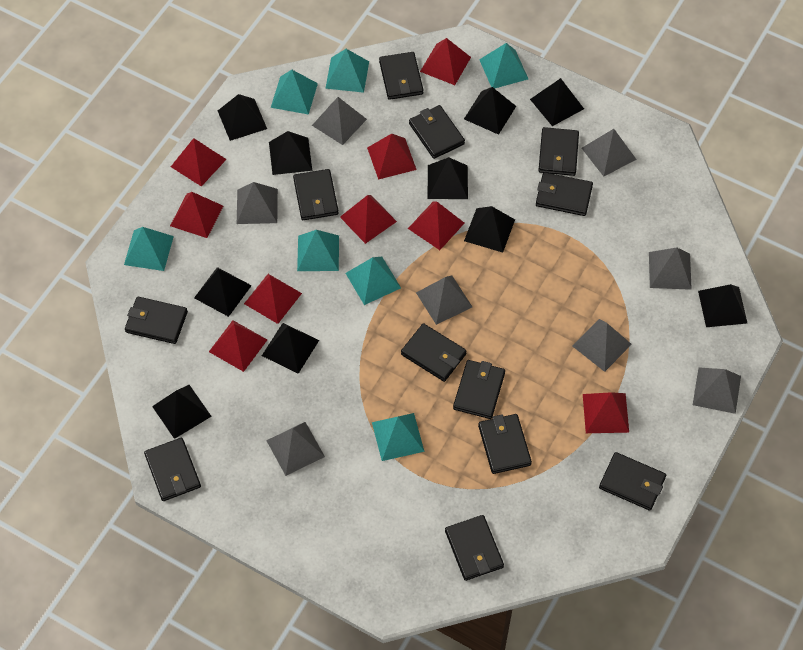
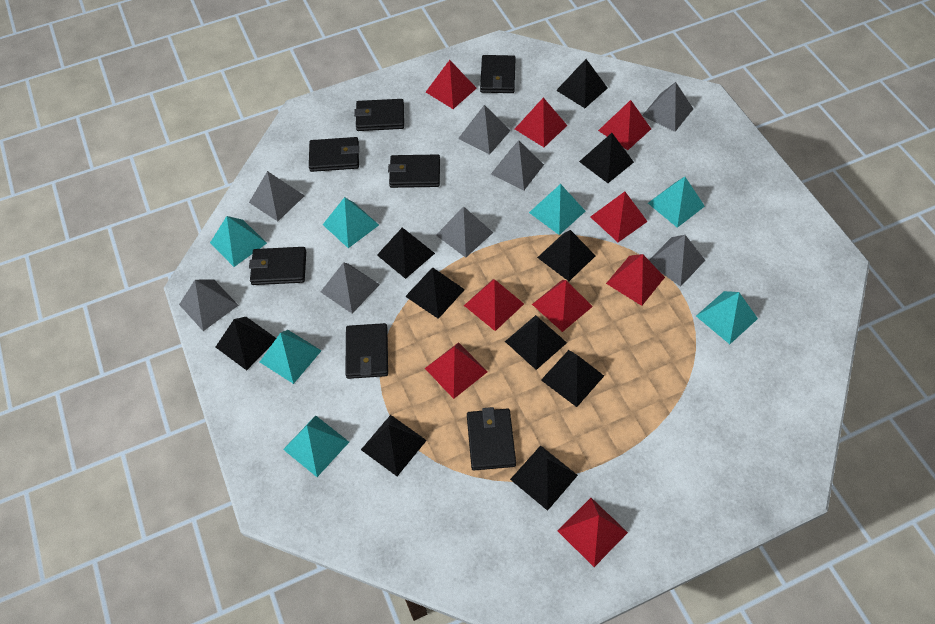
black wallet: [125,297,188,344] [144,438,201,501] [293,169,339,220] [379,52,423,100] [401,323,467,382] [409,105,465,159] [445,515,504,581] [453,360,505,419] [478,414,532,474] [536,172,593,216] [538,127,579,176] [599,452,666,511] = 12 -> [249,247,306,285] [309,137,359,172] [345,323,388,379] [354,99,404,131] [388,154,440,188] [467,407,516,470] [480,55,516,93] = 7

